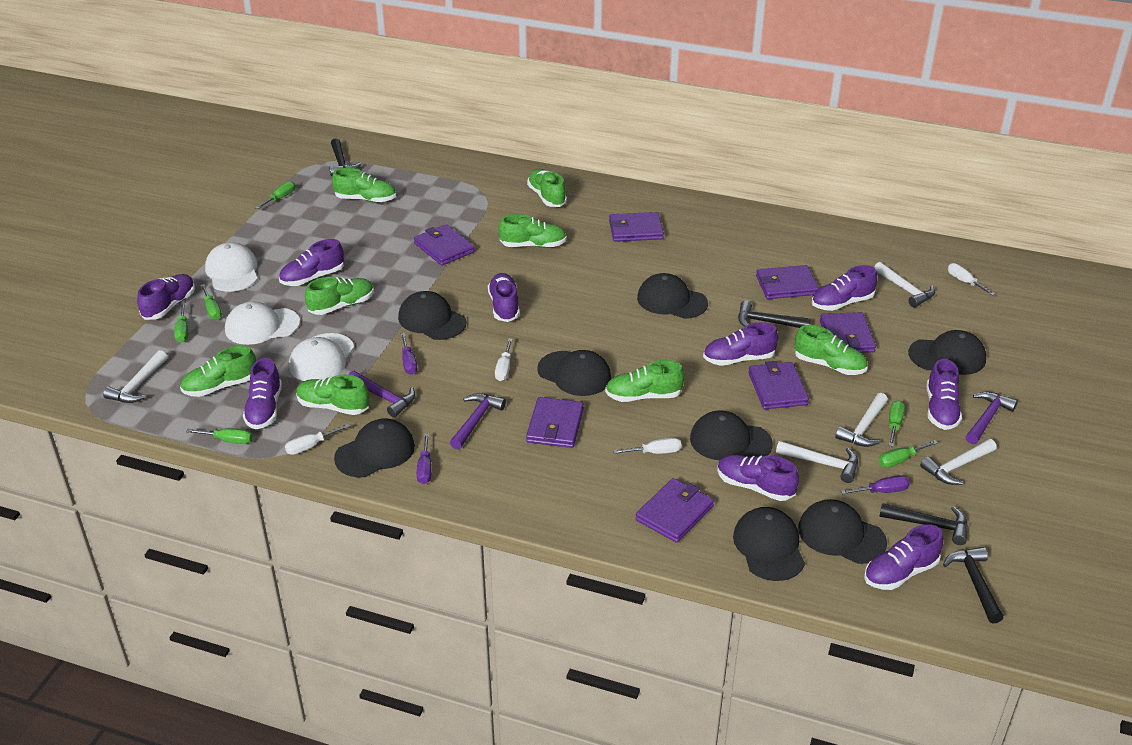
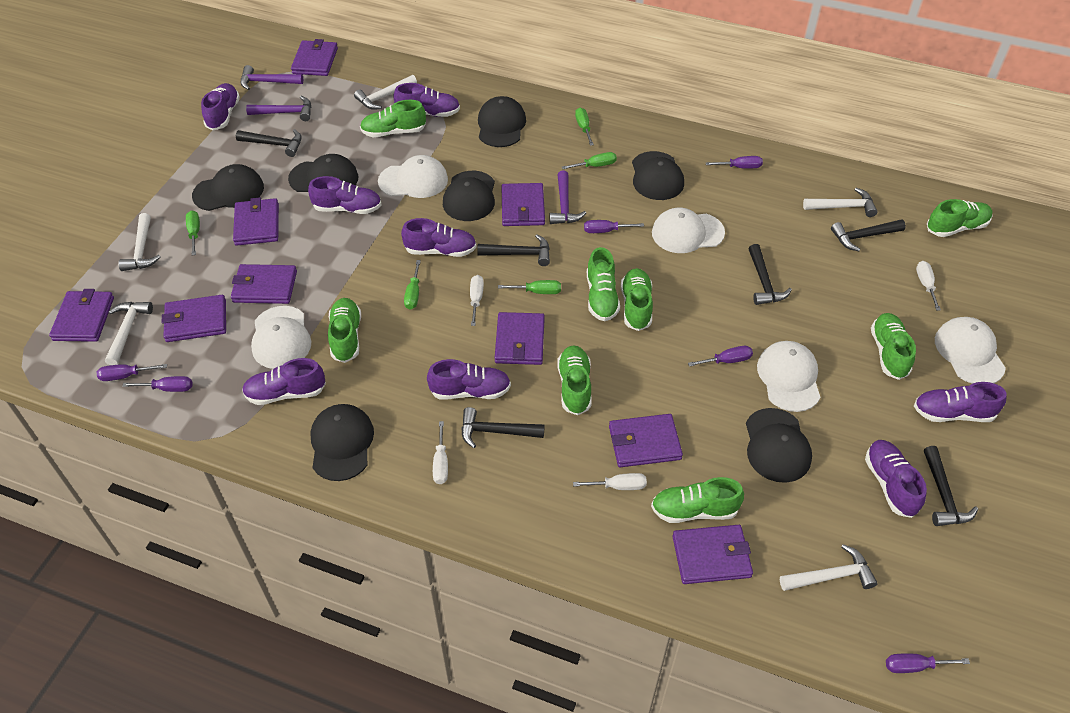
black cap: [334,419,415,477] [398,291,466,340] [537,350,611,396] [637,273,708,319] [690,410,773,460] [733,507,805,581] [798,499,887,564] [908,330,986,375] = 8 -> [192,164,264,211] [288,154,358,192] [310,404,374,481] [443,171,495,221] [478,96,526,147] [632,151,684,200] [746,408,812,483] = 7
black hammer: [329,138,361,176] [738,300,811,328] [879,503,968,545] [943,547,1003,624] = 4 -> [236,129,302,157] [461,407,545,448] [477,234,550,266] [748,244,792,305] [831,219,906,251] [924,446,978,526] = 6
green screwdriver: [174,303,188,343] [186,428,253,444] [201,284,222,320] [255,181,295,209] [878,440,938,468] [889,400,905,446] = 6 -> [186,210,200,255] [404,260,421,309] [498,280,561,294] [562,152,617,169] [575,108,594,146] = 5
purple screwdriver: [401,333,417,375] [417,434,432,484] [841,475,910,494] = 3 -> [97,364,167,381] [122,376,192,392] [584,220,644,233] [688,346,753,367] [706,156,763,168] [886,654,970,673] = 6
purple shoe: [137,274,195,320] [243,358,282,429] [279,239,344,286] [488,273,519,322] [703,322,778,366] [717,454,799,501] [812,265,877,311] [864,524,943,590] [927,359,962,430] = 9 -> [201,83,240,131] [242,358,326,405] [308,176,381,214] [393,83,460,117] [401,218,477,257] [427,359,511,399] [865,440,927,518] [914,382,1006,422] = 8
purple wallet: [414,224,475,266] [526,397,584,448] [609,212,664,242] [636,478,714,543] [748,361,809,410] [756,265,819,299] [820,312,876,353] = 7 -> [49,289,114,342] [162,295,226,342] [231,264,297,304] [233,197,279,246] [291,39,338,76] [495,312,545,365] [501,183,545,226] [609,414,683,467] [672,525,753,584] = 9
white cap: [205,242,258,292] [225,302,300,345] [289,333,354,381] = 3 -> [251,306,311,369] [378,155,448,198] [652,208,725,253] [757,341,820,412] [935,317,1006,384] = 5

